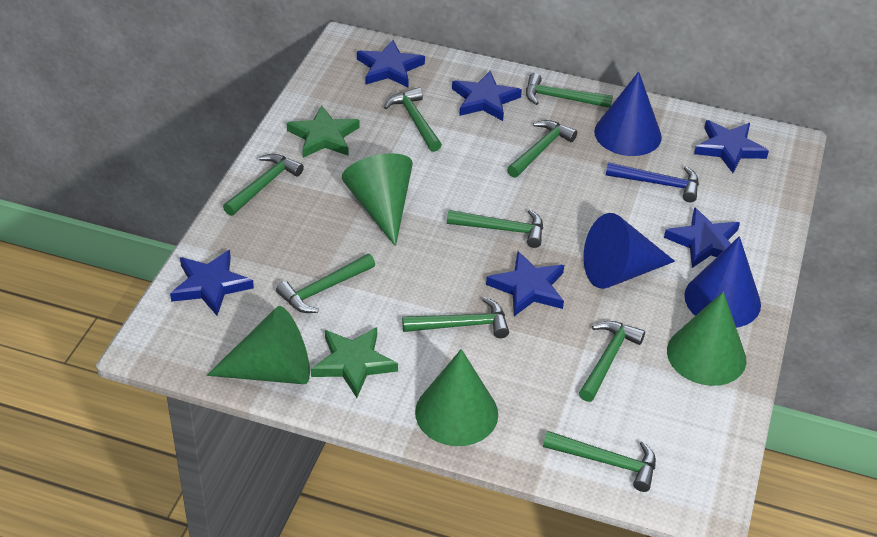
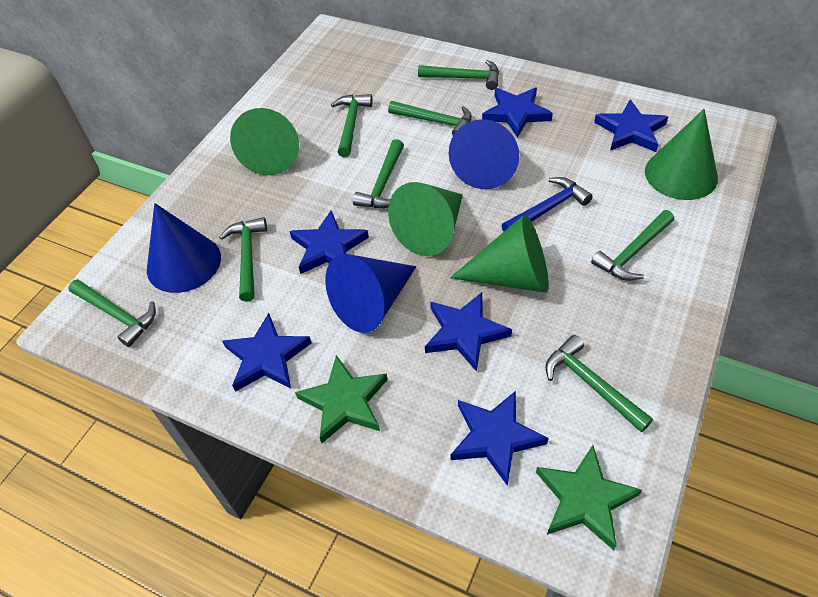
green hammer: [223,154,304,216] [276,254,375,313] [384,87,442,152] [402,297,509,338] [447,209,543,248] [507,120,577,178] [526,73,613,108] [543,431,656,492] [579,321,645,402] = 9 -> [68,279,156,347] [219,217,267,302] [331,94,373,157] [353,139,404,208] [388,101,472,135] [418,60,499,90] [546,335,653,432] [591,210,674,281] = 8

